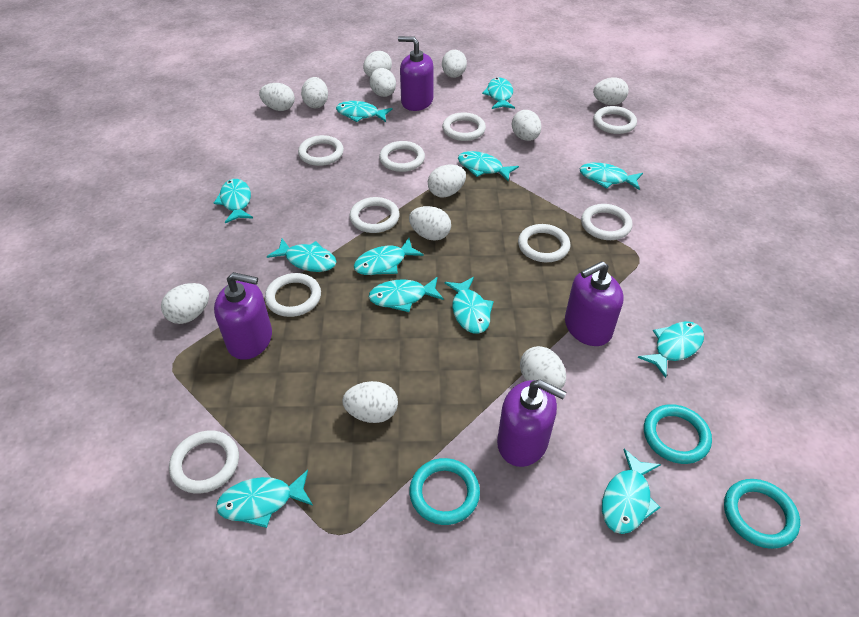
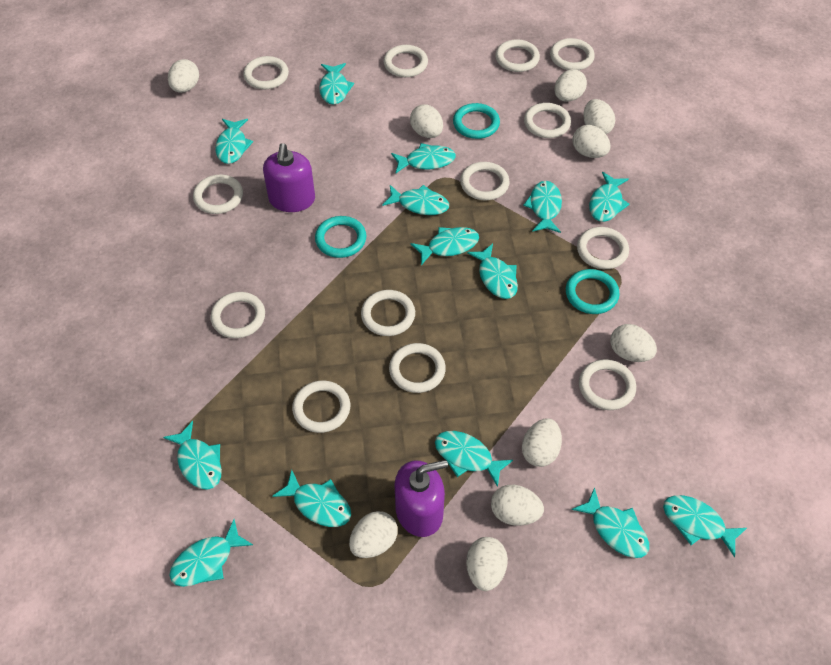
purple soap dispenser: [214,272,272,360] [398,36,434,111] [497,379,566,467] [565,261,623,346] = 4 -> [263,143,315,212] [394,460,448,537] = 2
turquoise fish: [214,179,253,223] [216,470,313,528] [267,239,337,272] [336,101,393,122] [354,238,424,275] [368,277,444,312] [444,277,494,334] [458,151,519,182] [482,77,515,109] [580,163,643,190] [602,449,661,534] [638,321,704,378] = 12 -> [163,421,222,490] [169,519,253,587] [215,119,253,164] [272,470,351,527] [319,63,354,105] [382,185,449,215] [391,143,456,173] [411,227,479,265] [435,431,513,487] [467,244,518,299] [523,181,562,233] [572,487,649,558] [589,172,630,222] [663,495,747,557] = 14
white egg: [161,283,209,324] [259,83,295,111] [301,77,328,108] [342,381,398,423] [363,51,392,77] [369,68,396,97] [409,206,451,241] [428,164,466,198] [442,50,467,78] [512,110,541,141] [520,346,566,389] [593,77,629,105] = 12 -> [168,59,199,93] [349,511,398,558] [410,105,443,138] [466,537,508,591] [491,485,544,526] [522,419,562,467] [555,69,587,102] [572,125,611,158] [583,99,615,134] [610,324,657,362] = 10
white ring: [169,430,239,494] [265,273,321,317] [298,135,344,166] [349,197,400,233] [379,141,425,172] [442,112,486,141] [518,224,570,262] [581,204,632,240] [593,106,637,134] = 9 -> [193,175,243,214] [210,292,265,338] [243,56,289,89] [292,381,350,433] [361,290,415,336] [383,45,428,77] [389,343,446,393] [460,162,510,200] [495,39,540,72] [524,103,571,138] [550,38,595,70] [577,227,629,269] [579,359,636,410] = 13

